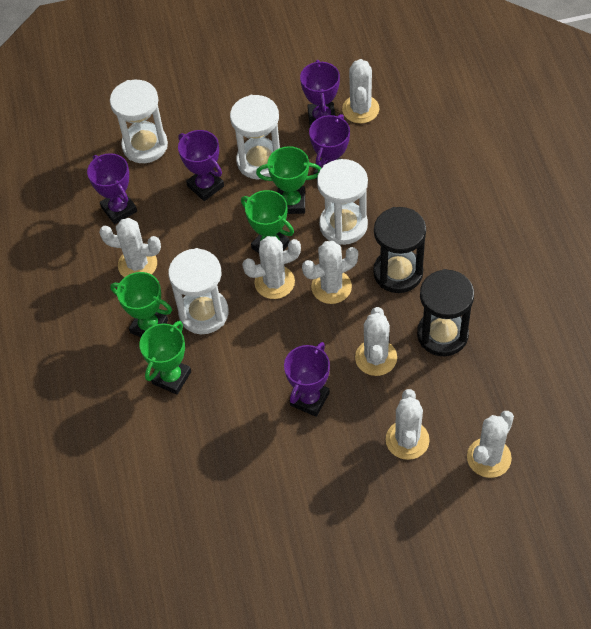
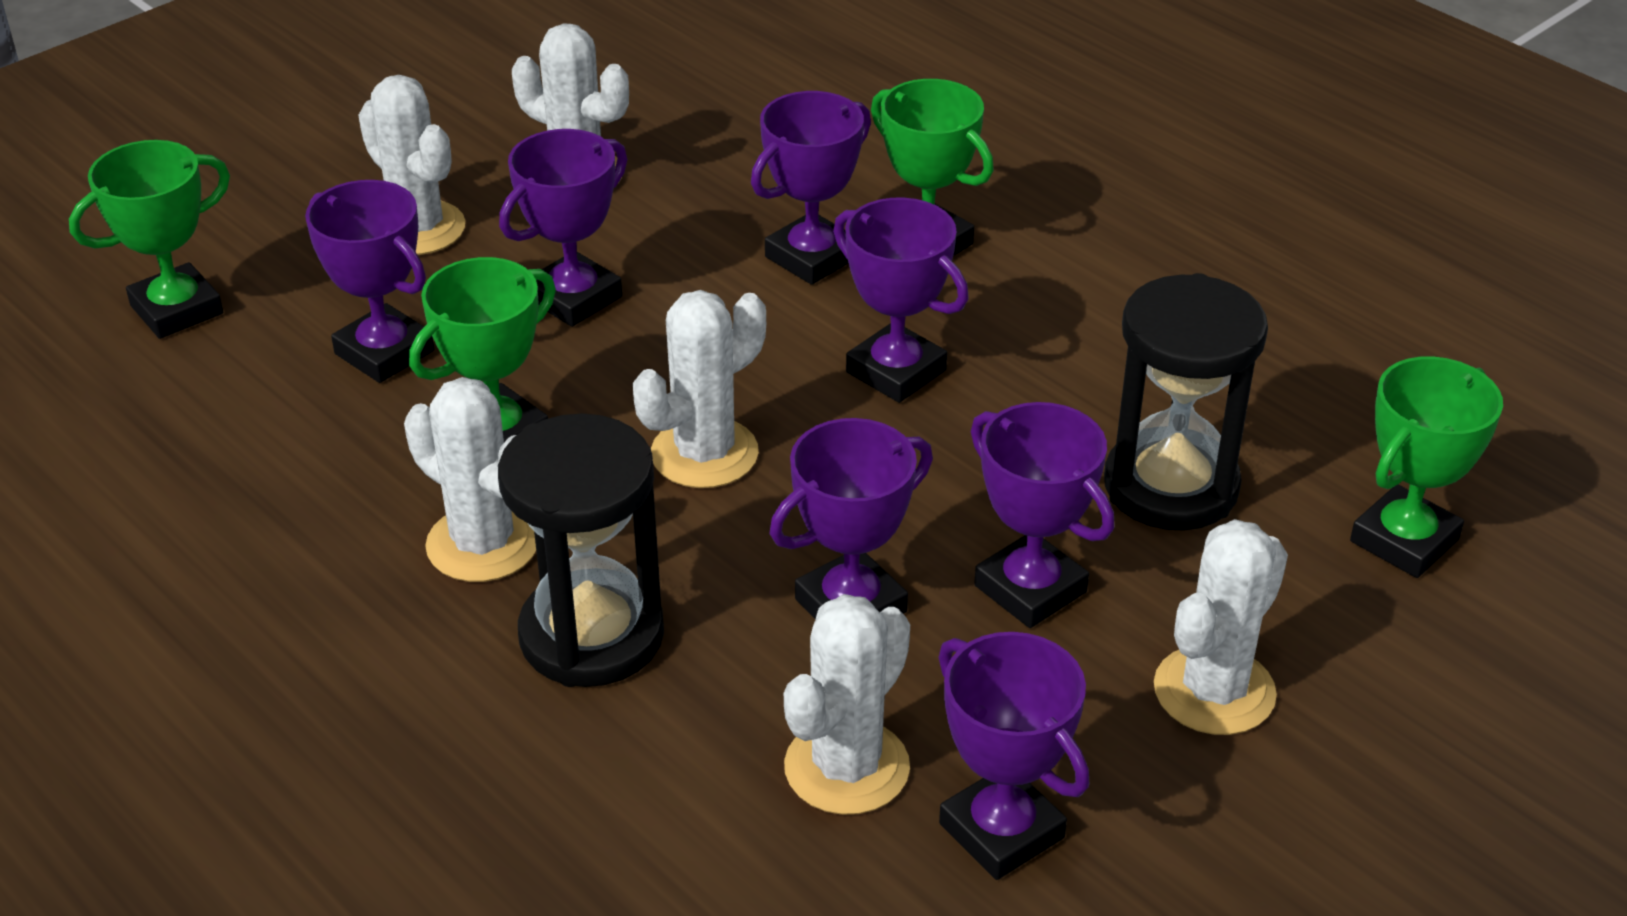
purple trophy: [87,153,137,225] [178,130,224,201] [284,342,330,417] [300,60,340,126] [309,114,350,179] = 5 -> [305,180,434,383] [499,129,628,327] [751,91,871,285] [770,418,933,619] [833,197,969,403] [938,632,1089,880] [971,402,1115,628] = 7
white cactus: [99,218,161,278] [242,236,301,299] [302,241,358,304] [342,59,379,124] [355,307,397,376] [386,389,430,460] [467,411,514,478] = 7 -> [358,75,465,255] [404,377,536,582] [512,23,629,182] [633,290,766,488] [784,594,910,815] [1154,519,1288,735] = 6
white hourglass: [110,80,168,163] [168,248,229,334] [230,95,280,179] [317,159,368,245] = 4 -> none = 0

